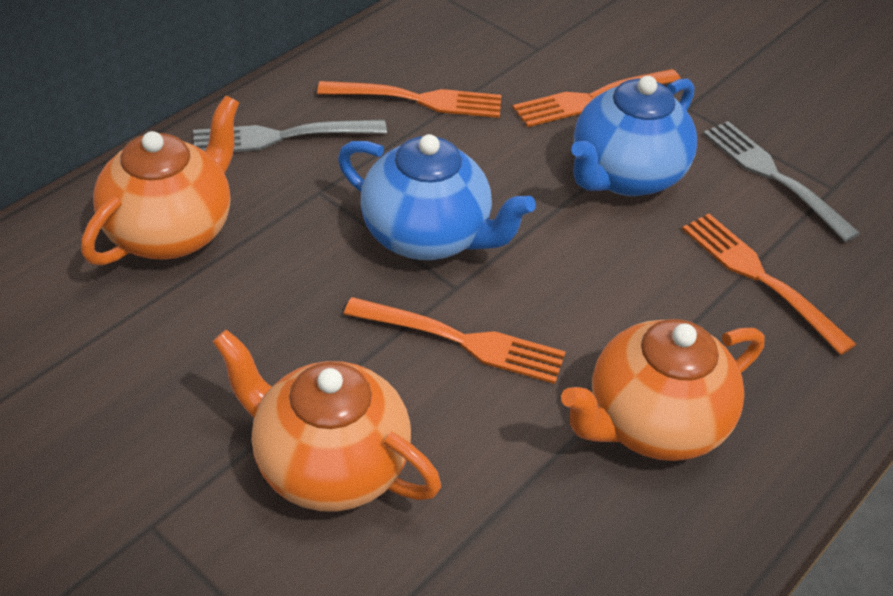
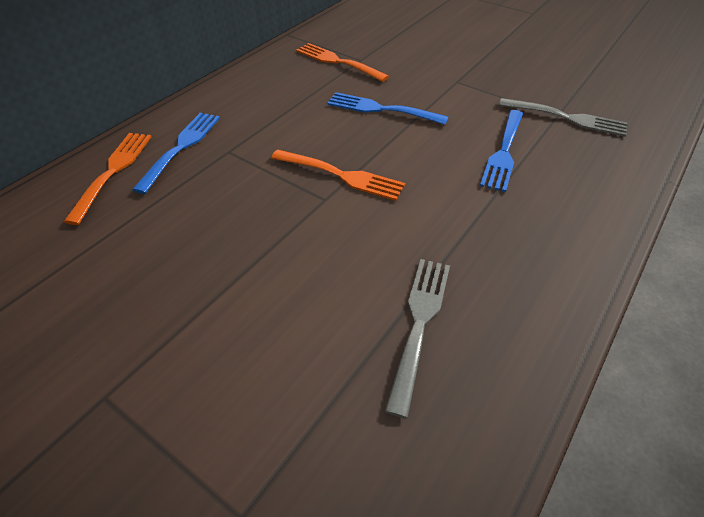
blue fork: none = 0 -> [132,113,220,194] [328,92,448,125] [480,110,523,192] = 3
blue teapot: [338,134,536,260] [571,76,697,196] = 2 -> none = 0
orange fork: [317,81,501,118] [344,297,566,384] [512,69,681,127] [682,213,856,355] = 4 -> [64,133,152,225] [271,150,405,201] [296,43,389,82] = 3
orange teapot: [81,95,239,266] [213,330,441,512] [561,319,765,461] = 3 -> none = 0

